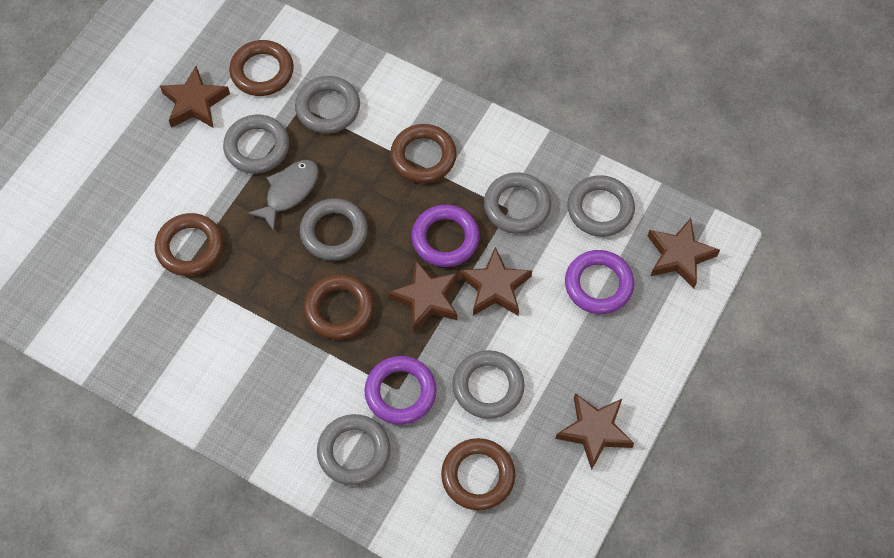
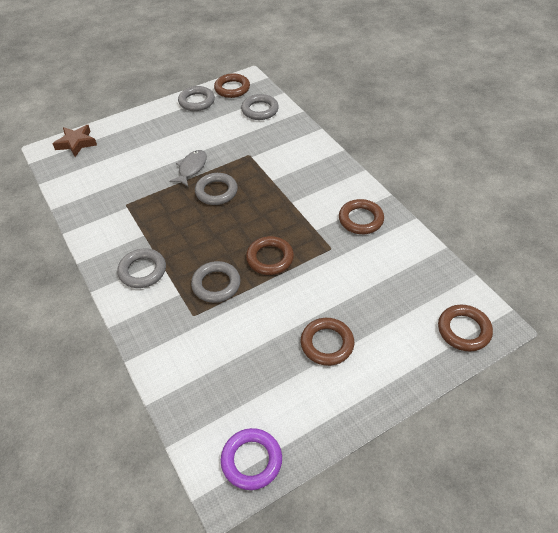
brown star: [160,66,230,128] [388,260,458,332] [459,247,532,315] [556,393,634,470] [648,218,720,288] = 5 -> [52,125,97,157] = 1
grey ring: [223,115,289,174] [295,76,360,134] [300,198,368,261] [317,414,390,485] [453,350,525,419] [484,173,551,234] [567,175,635,237] = 7 -> [117,248,166,288] [178,86,215,111] [191,261,241,303] [195,173,238,205] [241,94,279,120] = 5
purple ring: [364,356,437,425] [411,205,480,267] [565,250,634,314] = 3 -> [221,428,282,490] = 1

